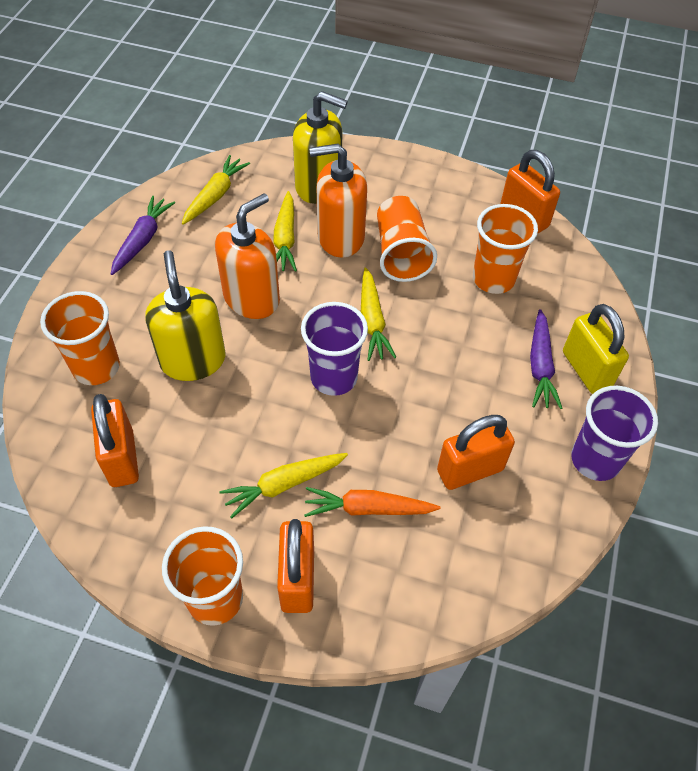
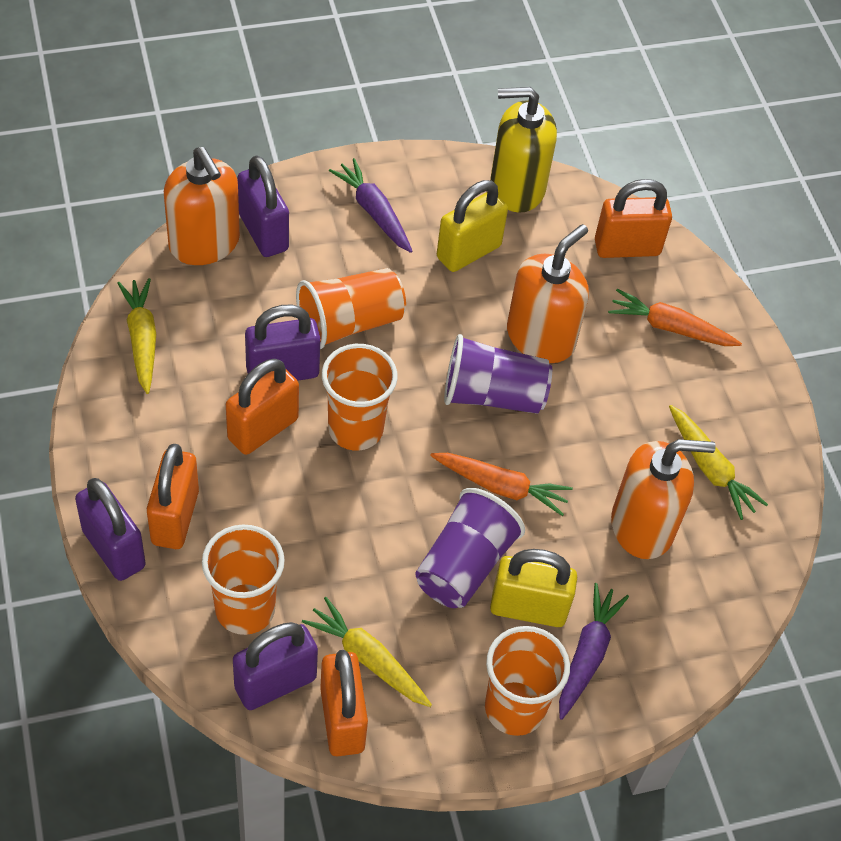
orange carrot: [304,487,440,517] = 1 -> [430,453,573,516] [608,289,742,346] = 2
orange soap dispenser: [215,193,280,319] [309,144,367,258] = 2 -> [164,147,240,265] [507,224,589,363] [611,439,716,559] = 3
purple padlock: none = 0 -> [75,478,146,581] [233,622,318,710] [237,155,289,257] [245,305,320,381] = 4
yellow carrot: [182,155,250,225] [219,453,348,518] [273,191,297,272] [361,268,396,361] = 4 -> [117,278,156,394] [302,597,432,707] [669,405,768,520] = 3
yellow padlock: [563,304,629,394] = 1 -> [437,180,508,272] [490,549,577,627] = 2
yellow soap dispenser: [145,250,226,381] [293,91,348,204] = 2 -> [490,87,557,213] = 1

